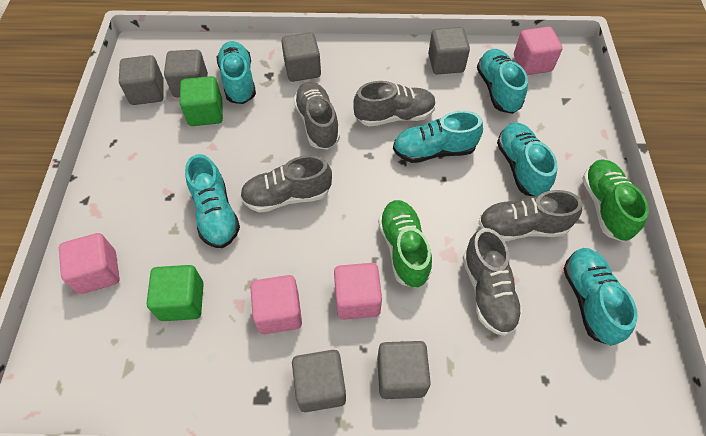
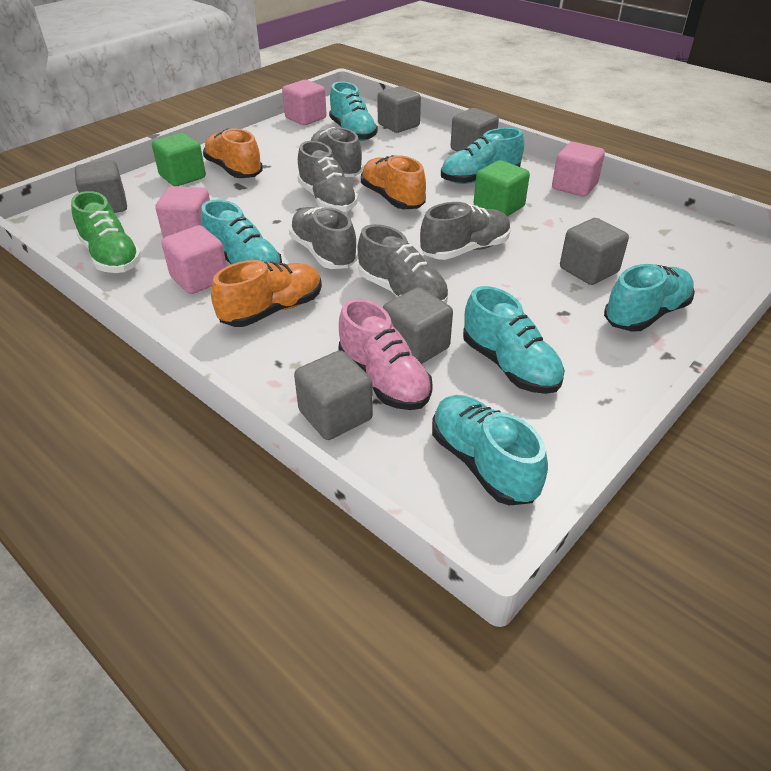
green shoe: [378,200,432,288] [582,159,649,242] = 2 -> [71,191,142,273] = 1
orange shoe: none = 0 -> [203,129,263,178] [211,260,322,327] [361,155,426,209] = 3
pink shoe: none = 0 -> [338,299,433,410] = 1

